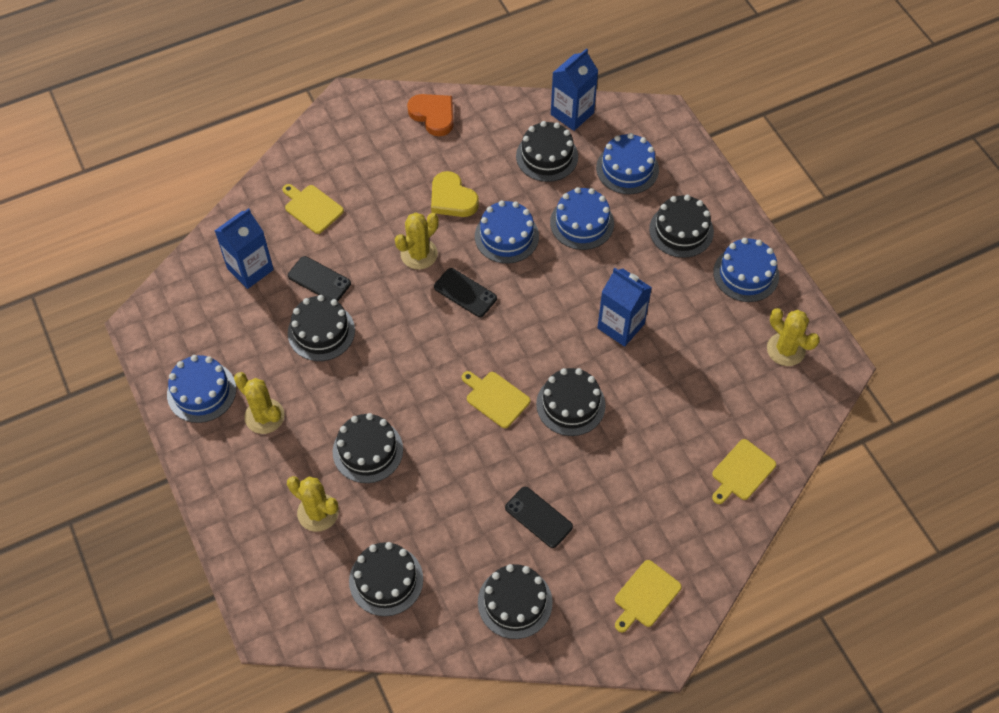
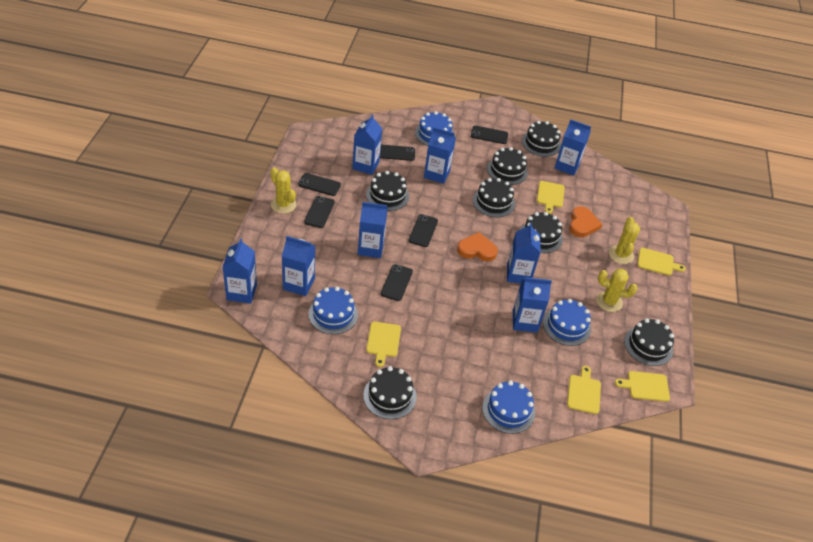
black phone: [288,256,351,301] [434,268,497,317] [505,487,573,548] = 3 -> [298,173,341,196] [304,196,335,228] [380,145,415,161] [381,264,413,301] [409,214,438,247] [471,126,508,144] = 6
blue cake: [167,355,236,423] [475,201,539,264] [550,187,614,250] [596,133,659,194] [713,238,779,302] = 5 -> [308,287,358,334] [415,111,455,146] [482,381,535,434] [543,299,591,346] = 4
blue carton: [215,208,274,289] [551,48,598,131] [597,268,652,347] = 3 -> [223,238,257,304] [282,236,315,296] [352,114,382,175] [358,202,388,258] [424,127,456,184] [507,223,541,284] [513,277,552,333] [554,119,591,176] = 8
orange heart: [407,94,454,136] = 1 -> [457,232,498,261] [569,206,603,237] = 2
yellow cactus: [234,372,284,434] [287,476,339,532] [395,213,439,270] [767,308,820,366] = 4 -> [270,167,296,214] [596,269,637,312] [609,217,640,264] = 3
yellow cutting board: [282,184,344,234] [462,371,530,428] [615,560,682,632] [712,439,776,504] = 4 -> [366,322,401,367] [537,181,565,214] [567,366,601,414] [615,371,670,402] [637,248,686,276] = 5
yellow heart: [431,171,479,217] = 1 -> none = 0

